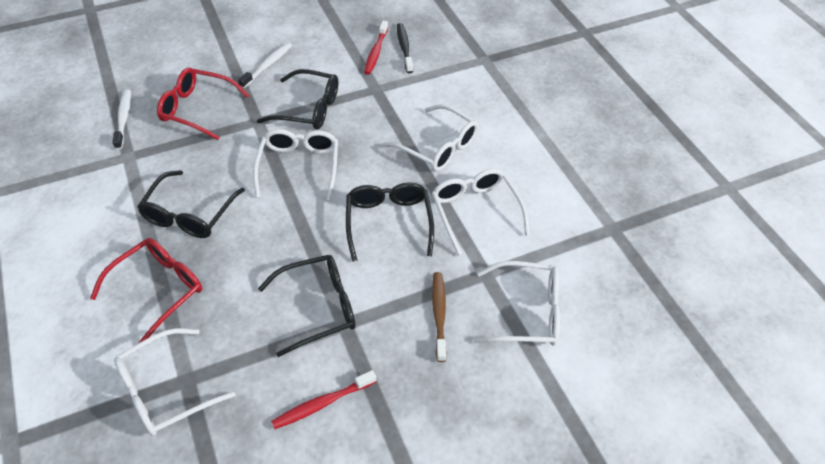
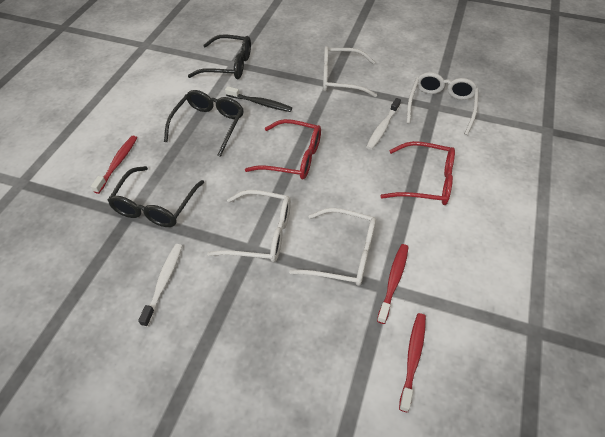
black glasses: [137,170,245,238] [257,69,338,130] [258,255,355,357] [346,182,434,262] = 4 -> [107,166,204,227] [164,90,244,157] [188,35,251,79] = 3
brown toothbrush: [432,272,447,362] = 1 -> none = 0
red toothbrush: [271,370,376,429] [364,21,388,75] = 2 -> [91,136,137,194] [377,244,408,324] [399,313,426,412] = 3
white glasses: [114,328,236,436] [253,129,338,200] [383,104,478,171] [432,169,530,256] [473,261,560,346] = 5 -> [207,190,291,262] [289,208,376,286] [323,46,377,97] [407,72,478,135] = 4

